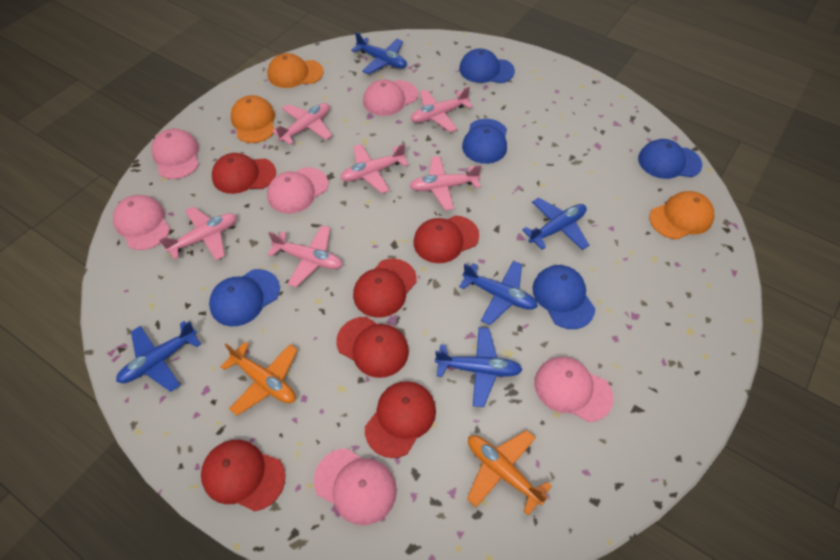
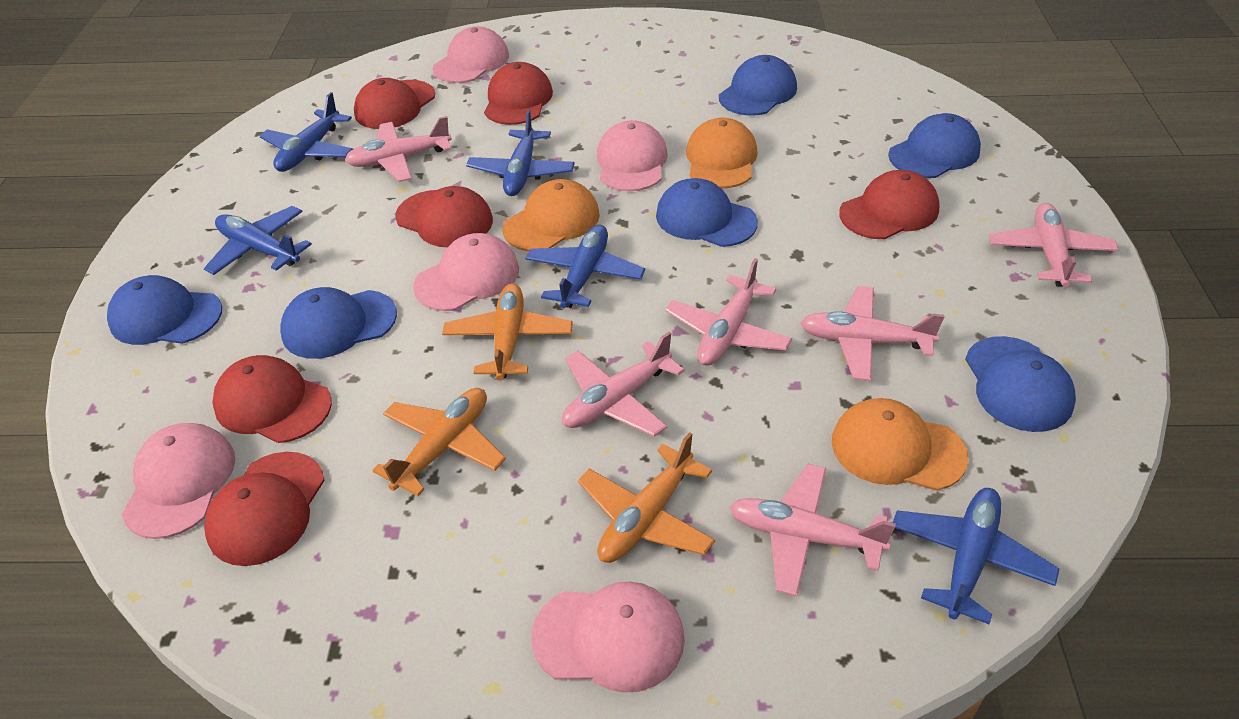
blue cap: [209,269,280,326] [459,49,515,83] [462,119,507,164] [532,265,595,329] [638,139,702,179] = 5 -> [107,275,222,345] [280,287,397,359] [656,178,758,247] [719,55,797,116] [888,113,981,178] [965,336,1076,432] = 6
orange plane: [220,342,298,415] [467,430,552,516] = 2 -> [372,388,506,496] [442,283,573,380] [578,432,715,563] = 3
pink cap: [113,195,170,250] [151,129,199,179] [267,167,328,214] [314,448,397,525] [363,80,418,116] [534,357,614,422] = 6 -> [122,423,235,539] [413,233,519,311] [433,26,509,83] [531,582,685,693] [597,120,668,191] = 5

